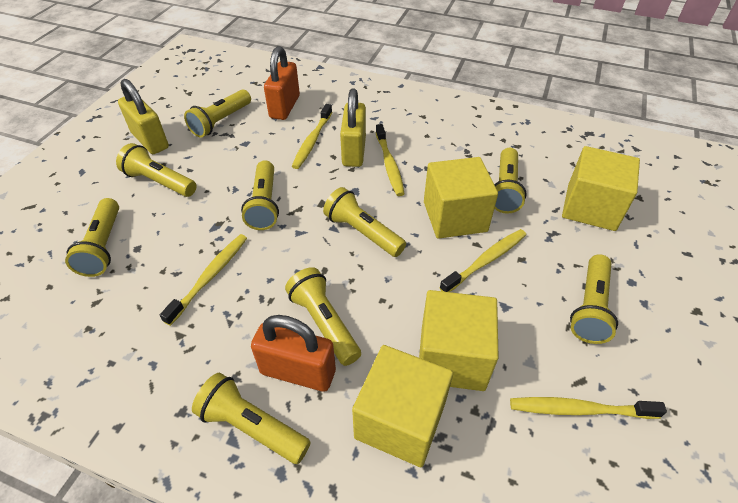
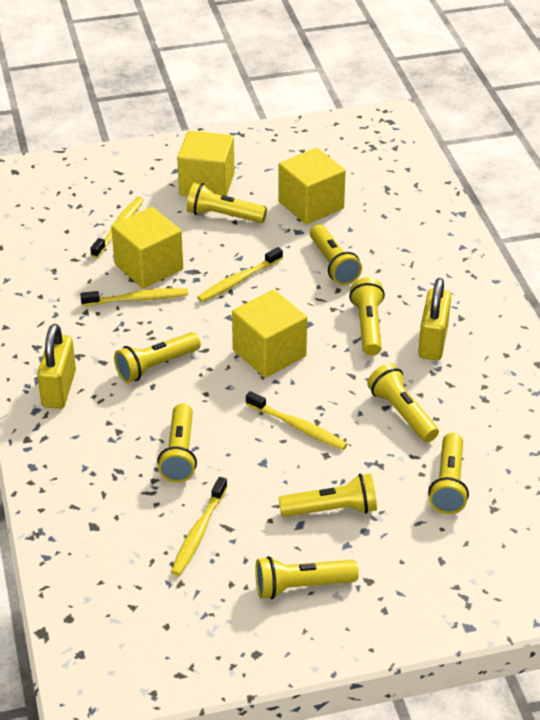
orange padlock: [251,315,336,392] [264,46,300,120] = 2 -> none = 0

